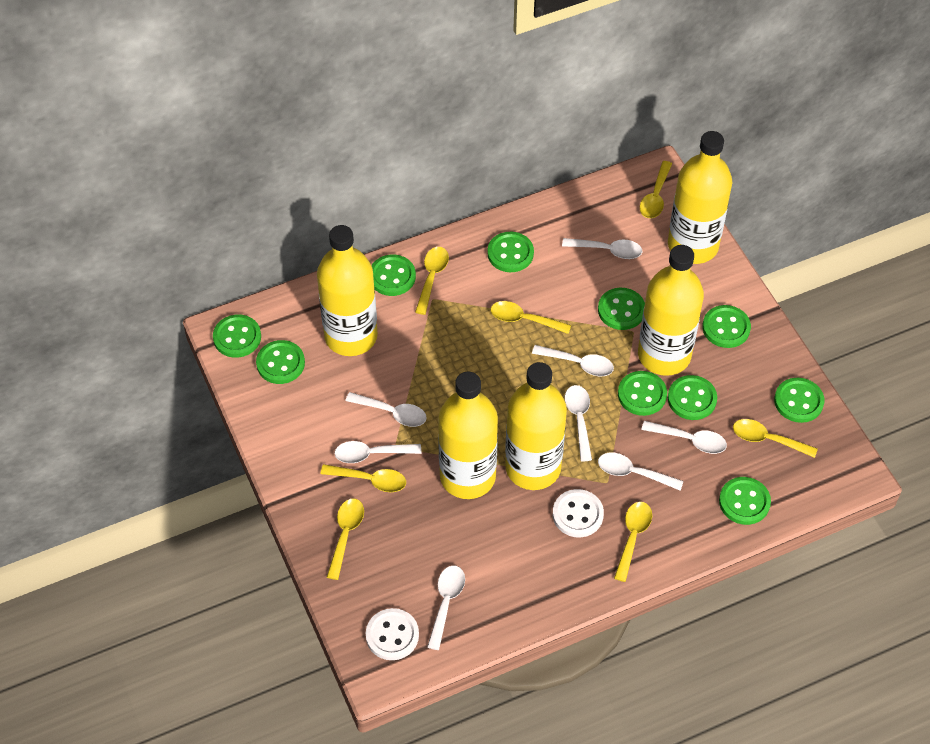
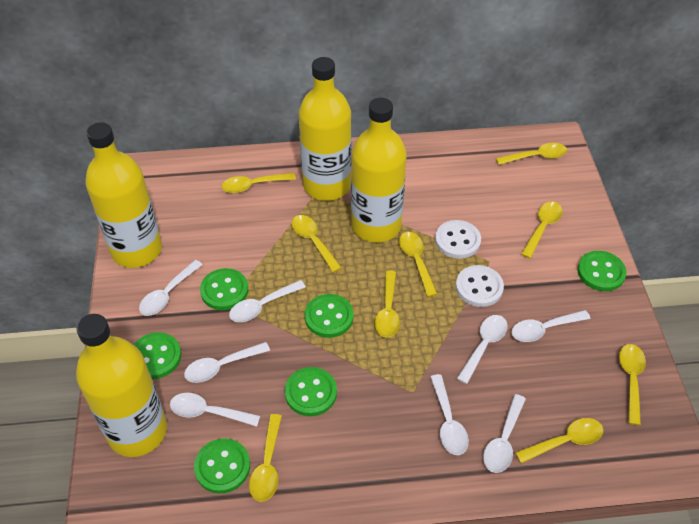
green button: [213,314,261,358] [256,340,305,384] [371,255,416,296] [487,232,534,272] [598,288,645,330] [618,371,667,416] [668,375,717,420] [702,305,751,348] [719,477,771,525] [774,378,824,423] = 10 -> [134,332,181,379] [194,438,250,494] [200,268,248,310] [285,367,337,416] [305,294,353,338] [577,251,626,291] = 6
yellow bottle: [317,225,378,356] [438,372,498,499] [505,362,567,490] [638,245,704,376] [668,131,732,264] = 5 -> [76,314,167,457] [85,122,162,268] [299,57,352,201] [351,98,407,243] = 4
yellow spoon: [320,464,406,492] [327,499,364,580] [415,247,449,315] [490,301,571,334] [614,502,652,582] [640,161,672,218] [733,419,818,458] = 7 -> [221,173,296,193] [249,414,282,502] [292,215,342,272] [375,271,400,338] [399,232,437,297] [496,143,567,165] [515,418,603,463] [521,201,563,259] [619,344,646,425] = 9

